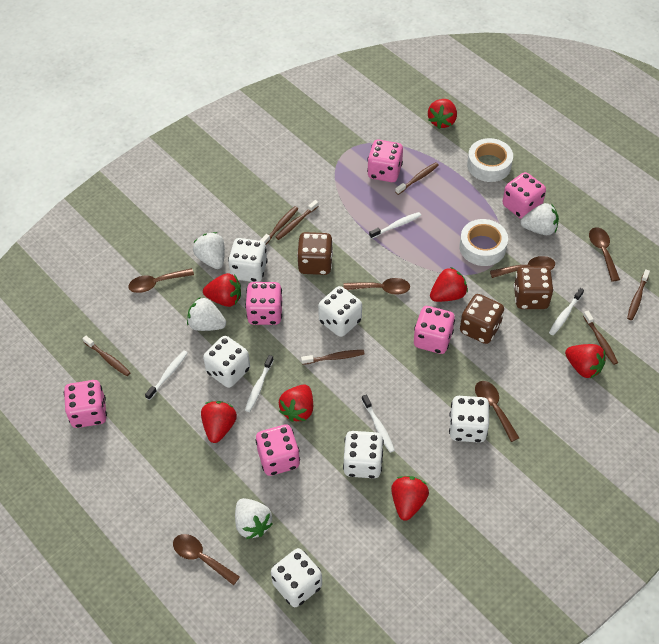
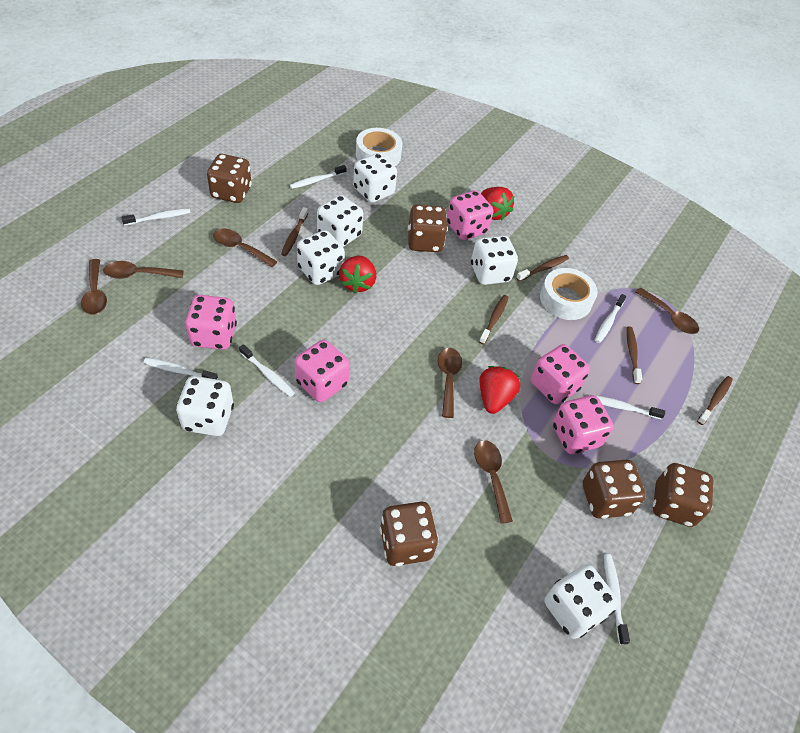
brown dice: [297,232,333,275] [460,294,504,344] [514,266,554,309] = 3 -> [207,154,252,203] [380,502,438,566] [408,205,448,252] [583,460,646,519] [653,463,714,527] = 5
brown toothbrush: [82,336,131,376] [260,206,298,245] [276,200,318,240] [301,350,365,365] [395,162,439,195] [583,311,618,365] [627,270,650,320] = 7 -> [281,207,308,256] [479,295,509,345] [516,255,569,281] [627,326,642,384] [697,376,733,425] = 5
pink dice: [64,380,107,428] [245,282,282,325] [255,425,300,476] [367,140,403,182] [414,306,455,354] [502,172,546,219] = 6 -> [185,295,237,350] [295,340,350,402] [447,191,494,240] [531,344,590,404] [553,395,614,454] = 5
red strawberry: [201,401,237,443] [203,273,241,307] [279,385,313,422] [391,476,429,521] [428,99,457,129] [430,267,468,302] [565,344,606,379] = 7 -> [339,256,376,294] [479,366,520,414] [481,187,514,221] = 3
white strawberry: [187,298,226,331] [193,232,225,269] [235,498,273,539] [520,203,559,235] = 4 -> none = 0
white toothbrush: [145,351,188,400] [245,355,274,412] [362,395,395,453] [369,212,421,239] [549,288,584,335] = 5 -> [121,208,191,226] [143,358,218,380] [239,344,295,397] [290,165,347,189] [589,395,665,419] [595,294,626,343] [604,554,630,645] = 7

